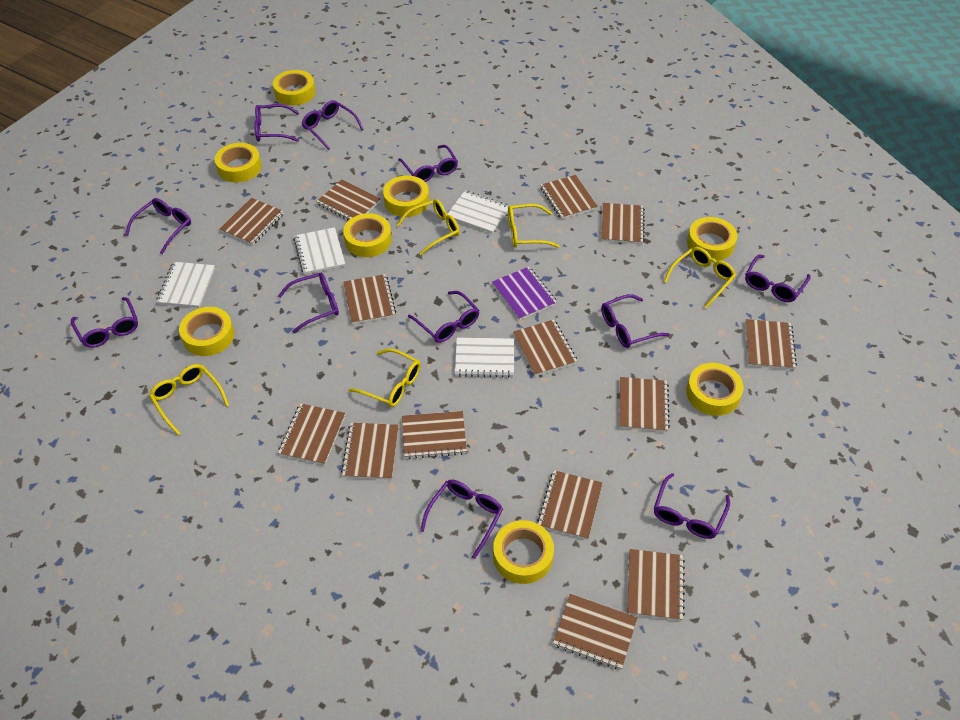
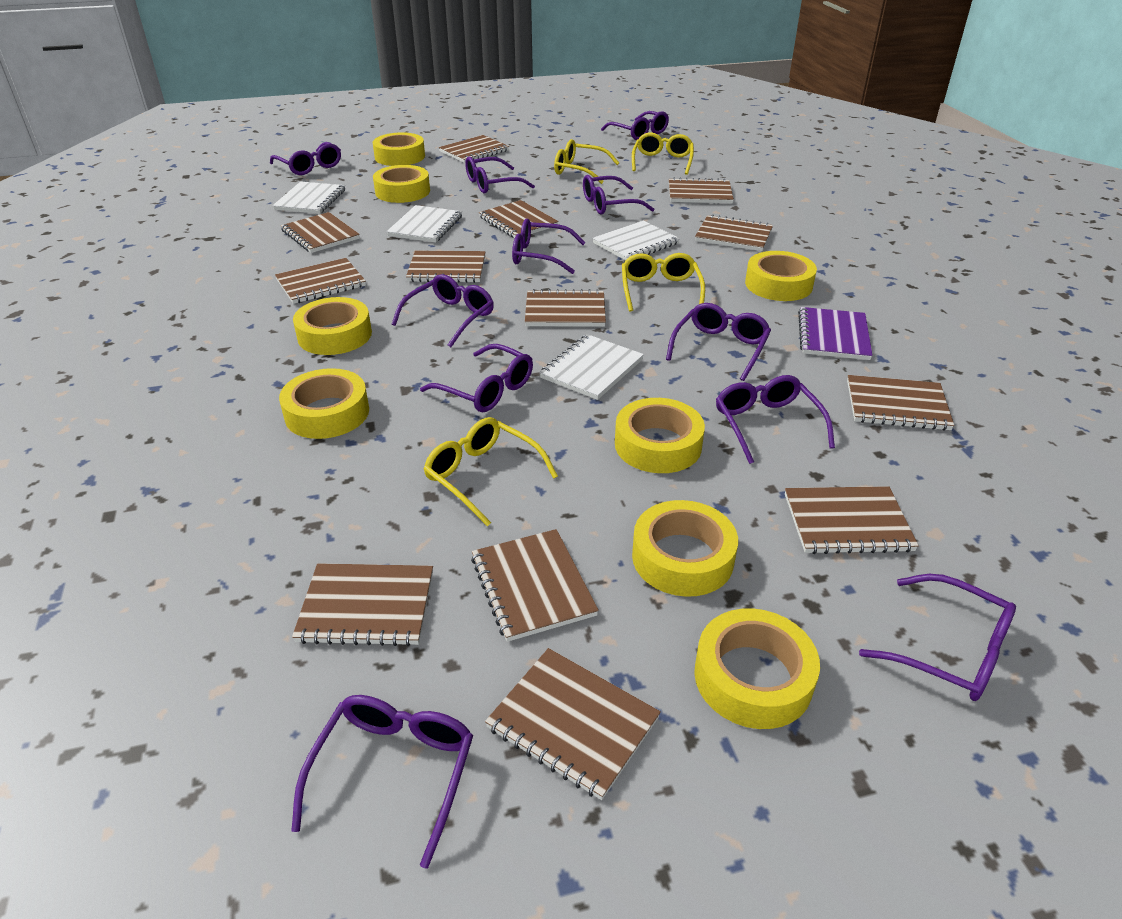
brown notebook: [220,198,284,245] [278,403,345,465] [316,179,381,221] [341,423,399,480] [343,274,396,324] [402,411,467,459] [513,320,577,376] [537,470,603,540] [540,175,598,219] [553,594,637,670] [601,203,645,244] [619,377,670,432] [627,549,685,621] [745,319,797,370] = 14 -> [275,258,366,304] [281,212,360,253] [292,563,433,646] [406,251,486,283] [439,135,509,163] [471,529,599,642] [479,200,559,238] [485,648,661,800] [525,289,606,327] [669,177,734,203] [695,215,773,251] [785,486,919,554] [847,375,954,430] = 13
yellow glasses: [149,364,229,435] [348,349,421,407] [397,199,460,255] [508,204,559,248] [664,247,736,308] = 5 -> [424,417,558,526] [554,139,619,184] [622,253,705,311] [632,132,694,175] = 4

